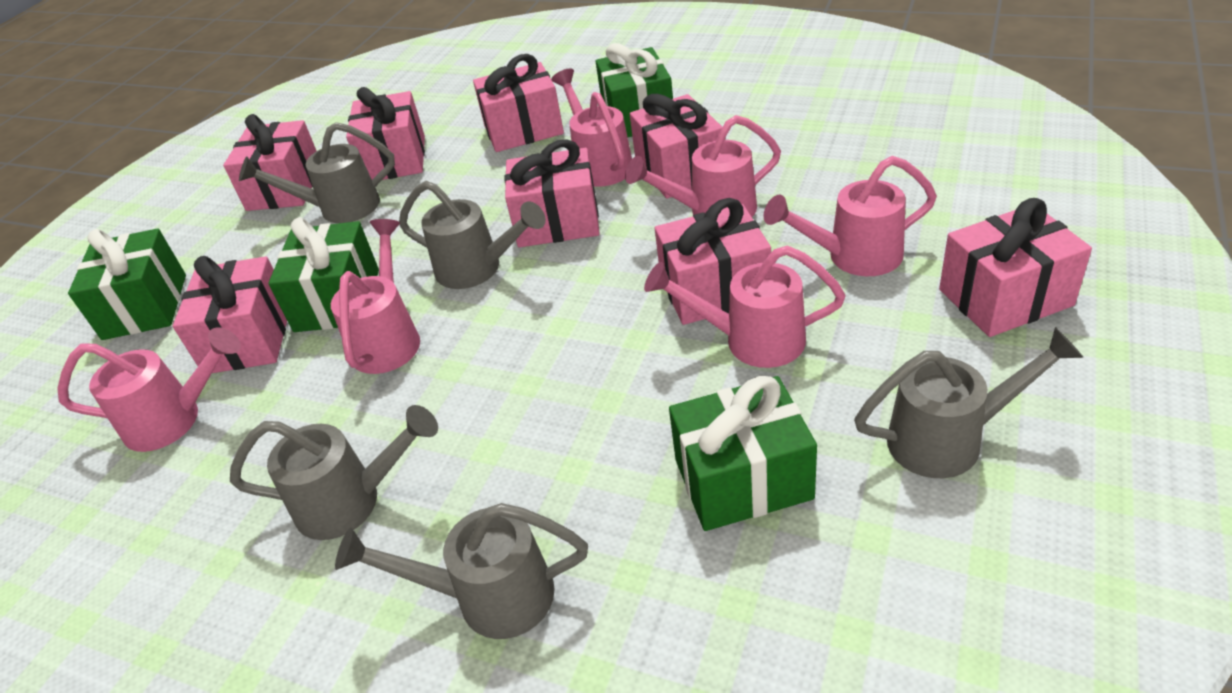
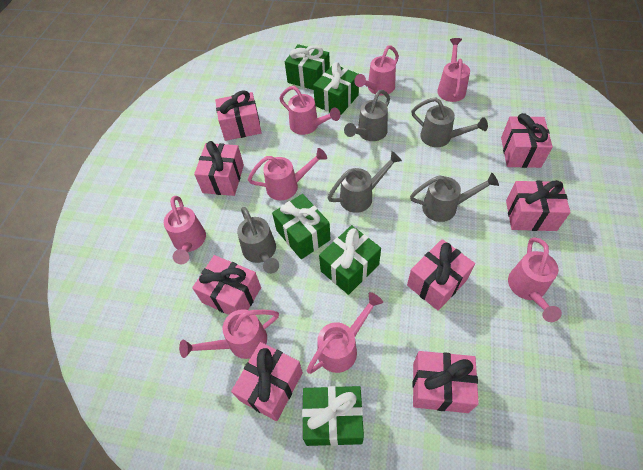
green gift: [68,229,186,340] [268,217,379,332] [596,43,673,137] [669,376,817,531] = 4 -> [272,194,331,259] [285,44,330,90] [302,386,364,446] [313,62,359,115] [319,225,381,295] = 5
pink watering can: [57,327,241,452] [331,219,420,374] [551,68,632,187] [625,115,781,217] [644,245,846,368] [764,156,937,276] = 6 -> [164,196,206,264] [179,309,279,359] [248,148,327,200] [279,86,341,135] [306,292,383,374] [354,45,399,96] [437,38,470,102] [508,237,562,322] = 8

